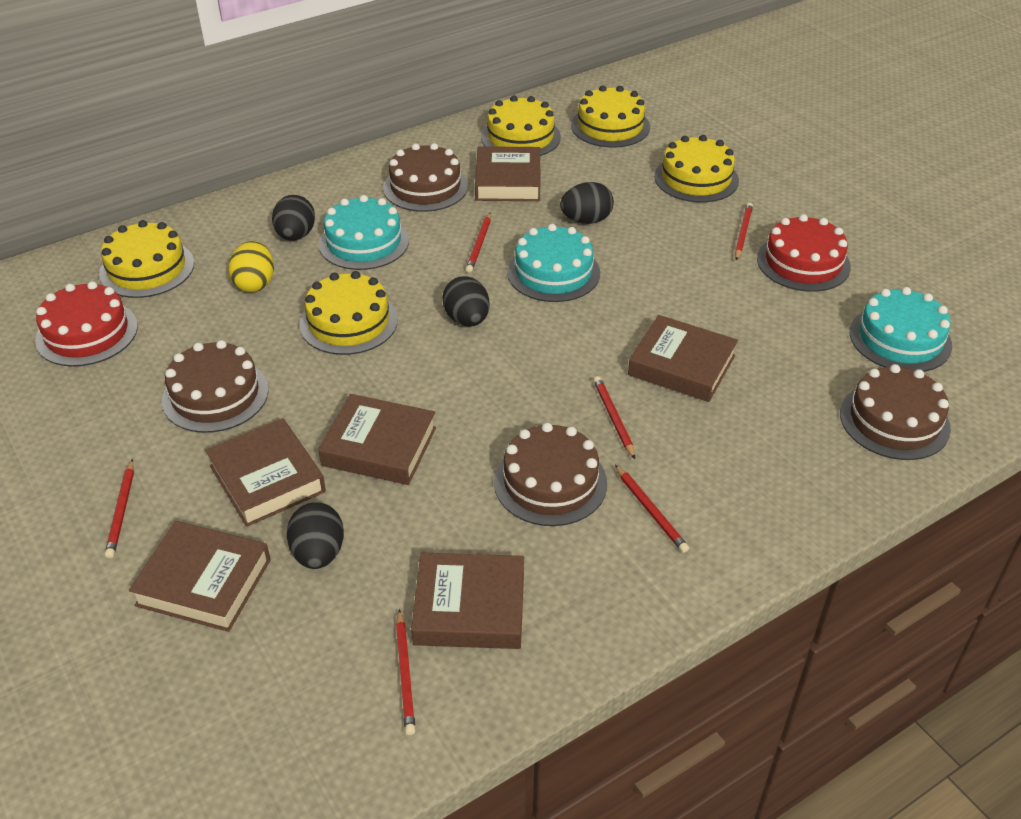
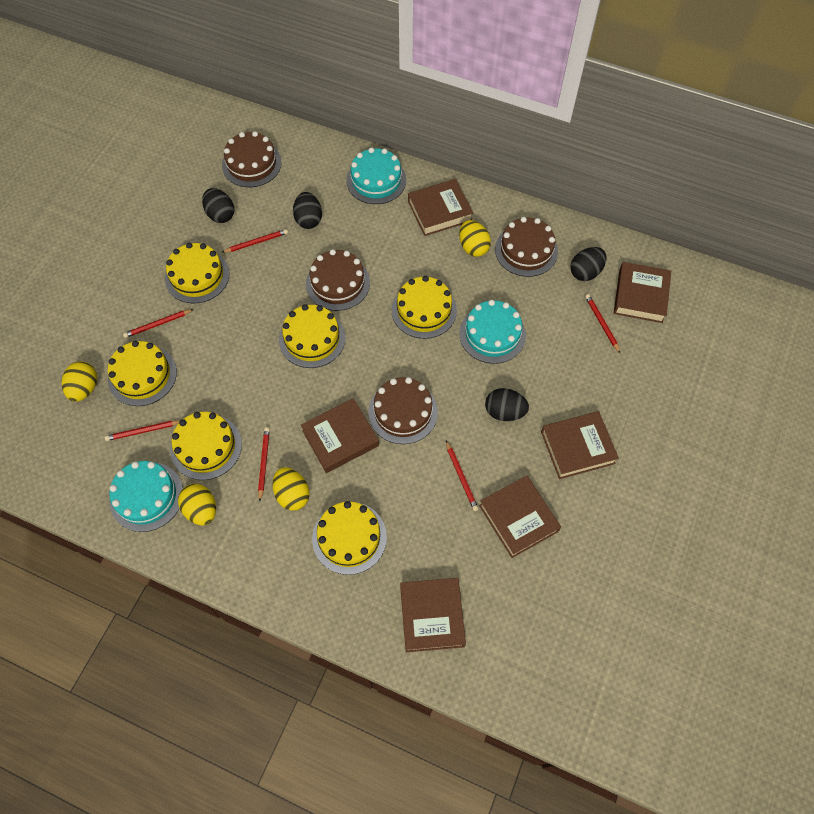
red cake: [35,281,138,367] [757,214,851,292] = 2 -> none = 0
yellow cake: [99,220,194,298] [299,271,398,355] [481,95,561,156] [571,85,650,148] [654,135,739,203] = 5 -> [108,341,177,406] [165,243,229,303] [170,412,242,480] [279,304,345,368] [312,501,387,575] [392,276,457,339] = 6
yellow egg: [228,241,274,292] = 1 -> [62,361,97,402] [178,484,216,525] [272,467,309,511] [459,220,491,257] = 4

